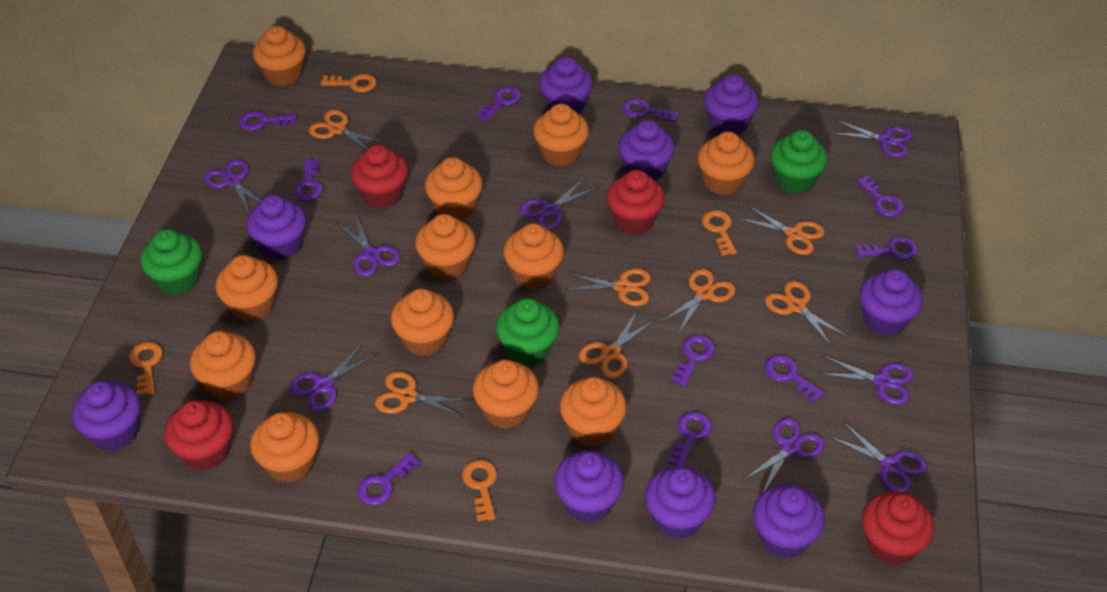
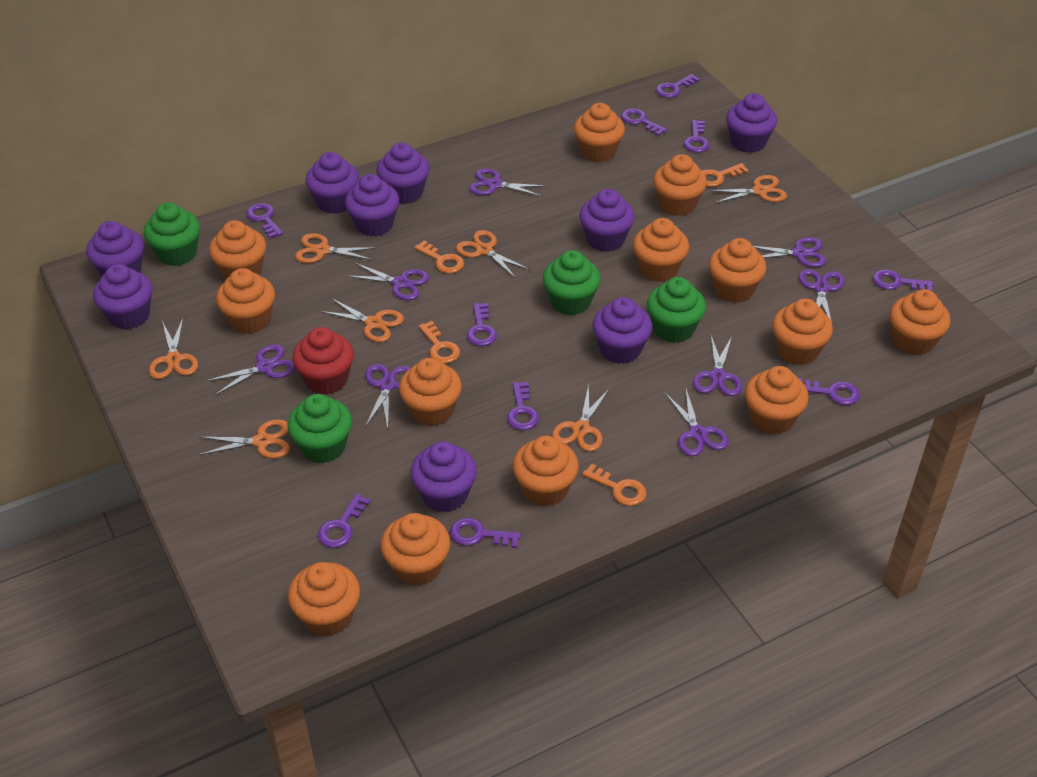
green cupcake: [140,229,202,295] [496,298,560,366] [770,130,828,194] = 3 -> [144,202,200,266] [287,394,352,463] [543,250,601,315] [647,277,706,343] = 4
orange cupcake: [190,331,256,400] [215,255,278,322] [250,412,319,483] [253,25,306,86] [391,289,454,356] [415,214,476,280] [425,157,483,221] [473,360,539,429] [503,223,564,289] [533,104,589,167] [560,377,627,447] [698,132,755,195] = 12 -> [209,220,266,279] [216,268,275,334] [288,562,360,637] [381,513,450,586] [399,358,462,426] [513,436,579,507] [574,103,625,163] [633,218,689,282] [653,154,707,216] [709,238,766,303] [745,366,808,435] [772,298,833,365] [890,289,951,356] = 13
red cupcake: [164,400,233,471] [351,144,408,209] [606,170,665,234] [862,491,935,566] = 4 -> [292,327,354,395] = 1

